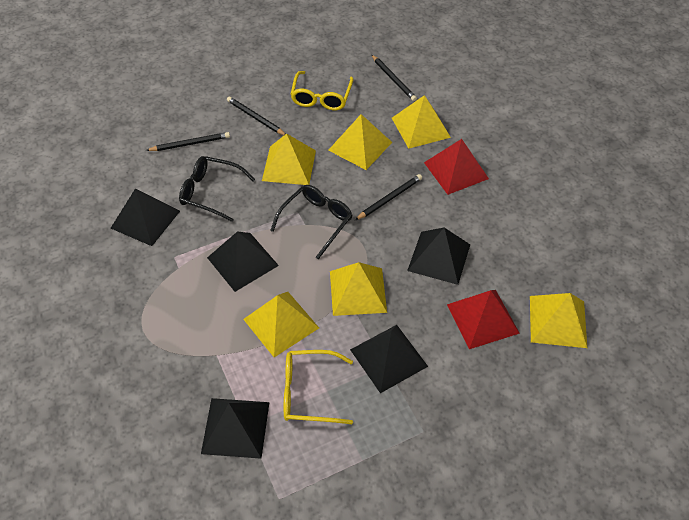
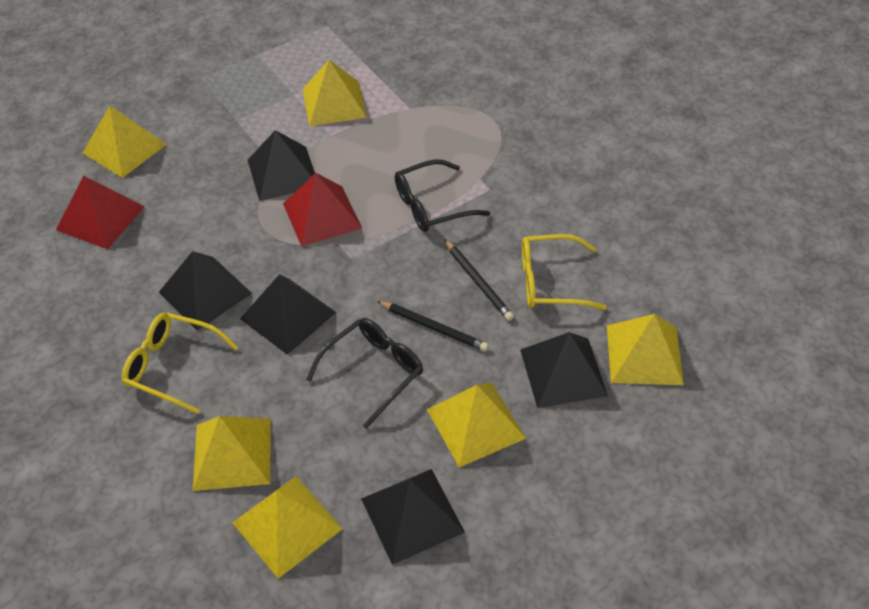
black pencil: [146,132,230,151] [227,97,285,135] [355,174,422,220] [372,55,417,101] = 4 -> [377,301,489,351] [444,239,514,321] = 2

